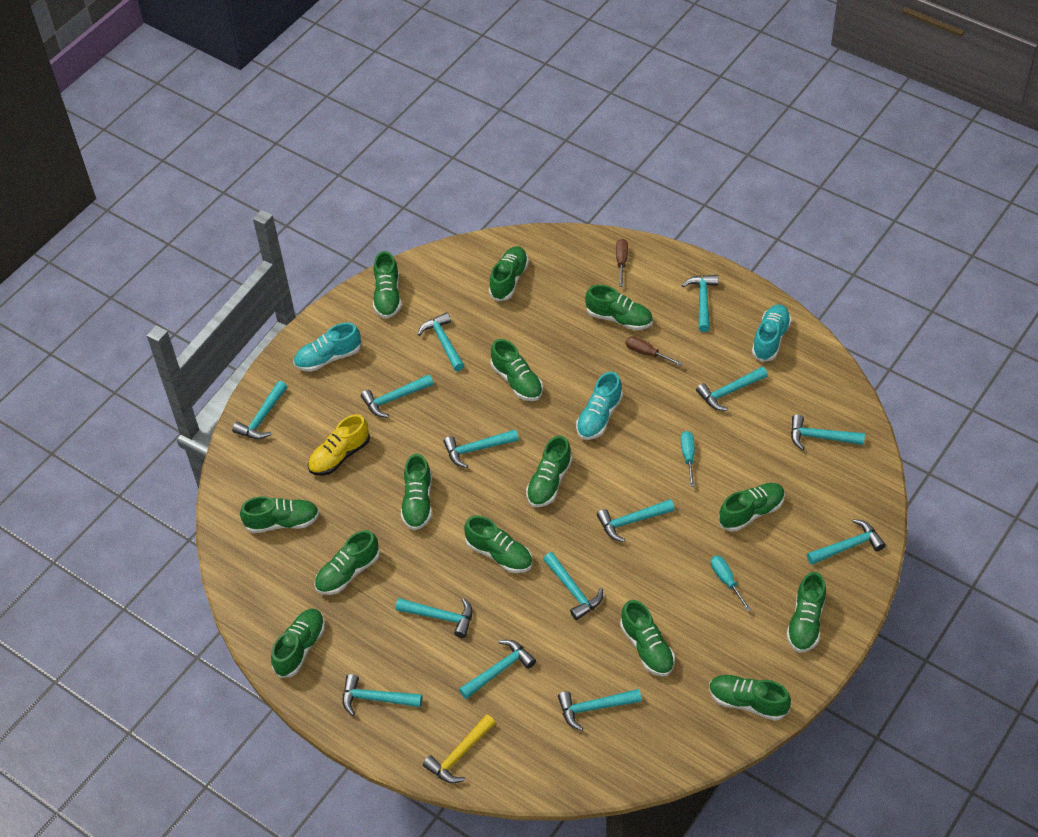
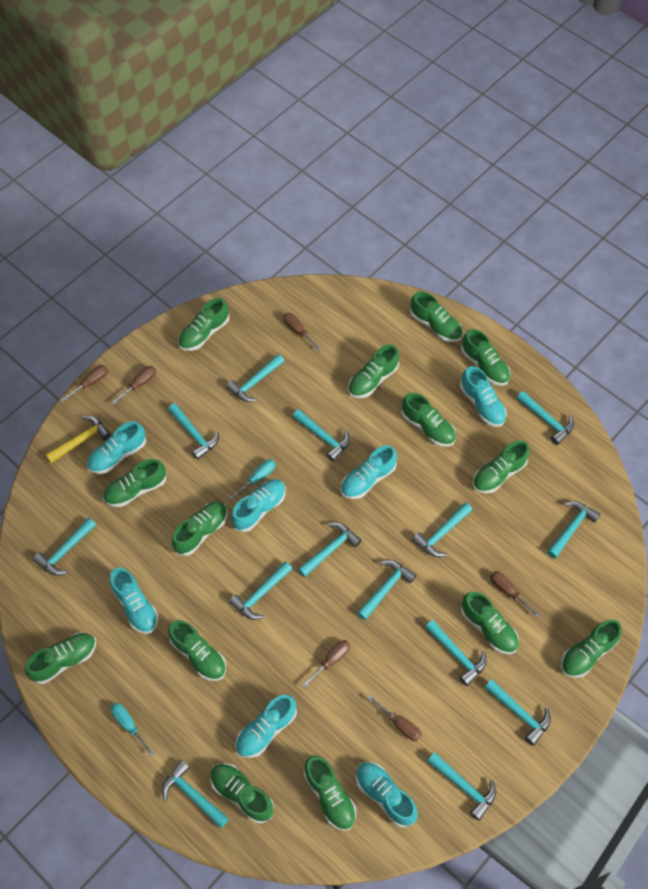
brown screwdriver: [616,239,628,286] [625,336,683,366] = 2 -> [61,365,108,402] [111,366,156,405] [283,313,322,351] [302,640,350,688] [368,695,422,741] [490,571,539,617] = 6
turquoise shoe: [293,322,361,372] [576,372,623,440] [752,304,791,362] = 3 -> [87,421,146,474] [110,567,158,634] [231,479,286,532] [235,695,297,758] [341,445,397,499] [356,762,418,827] [460,366,507,427] = 7
yellow shoe: [308,414,370,476] = 1 -> none = 0

